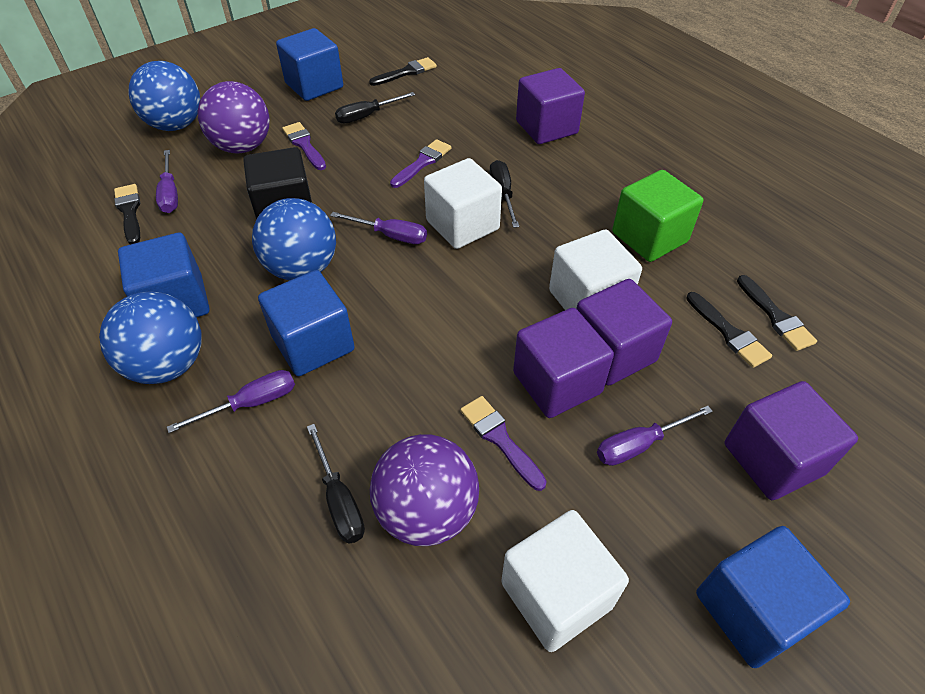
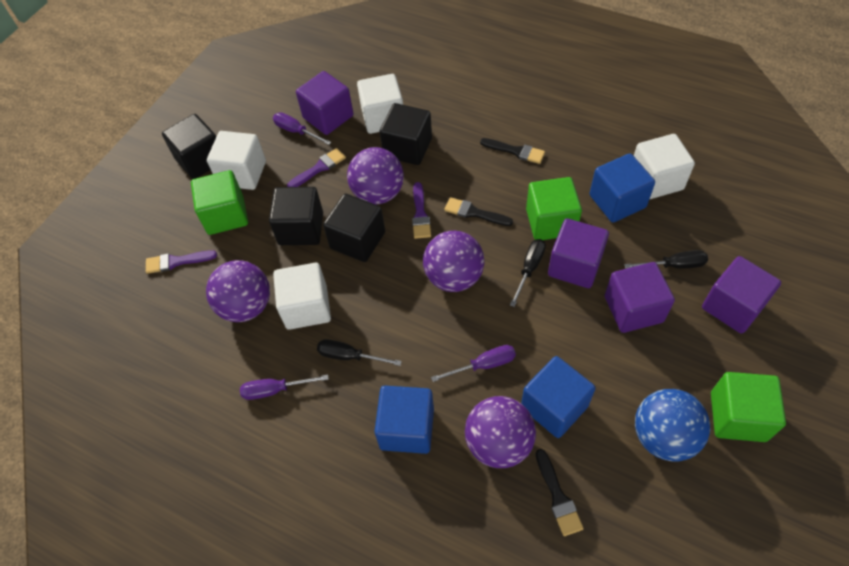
black brush: [114,184,140,244] [369,57,437,86] [686,292,772,368] [737,275,817,351] = 4 -> [444,197,513,226] [480,138,545,164] [536,449,584,536] = 3
black cube: [243,147,312,219] = 1 -> [162,114,216,179] [269,187,323,245] [323,194,385,262] [380,103,432,165] = 4
blue ball: [99,291,202,384] [128,61,200,131] [252,198,336,281] = 3 -> [635,389,710,462] = 1
blue cube: [118,233,210,317] [258,270,355,376] [276,28,343,101] [696,526,850,668] = 4 -> [374,386,434,454] [521,356,596,438] [589,153,655,222] = 3
green cube: [612,170,703,262] = 1 -> [191,170,248,235] [526,177,582,240] [711,372,786,442] = 3
purple ball: [198,81,270,153] [370,434,479,546] = 2 -> [206,260,270,322] [347,147,404,204] [423,231,485,292] [465,396,536,468] = 4
purple screwdriver: [156,150,178,213] [167,370,295,433] [330,212,427,244] [597,406,713,466] = 4 -> [240,375,329,400] [273,112,332,145] [431,345,516,382] = 3
white cube: [424,158,502,249] [501,510,629,652] [549,229,642,310] = 3 -> [207,131,266,190] [273,263,331,330] [357,74,403,134] [634,134,695,199] = 4

